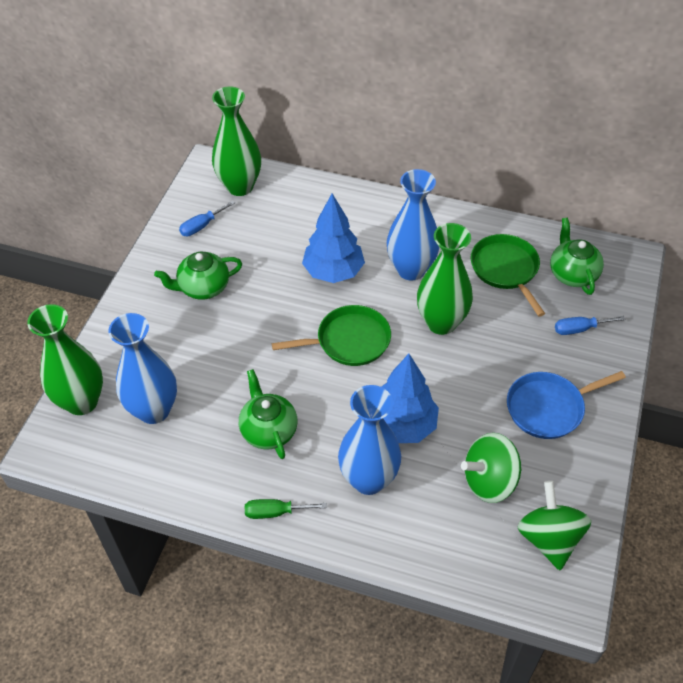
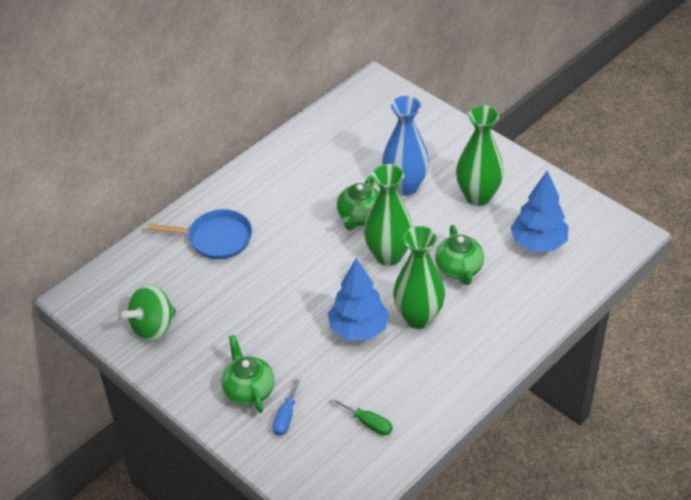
blue screwdriver: [179,201,235,236] [555,316,625,335] = 2 -> [273,377,301,436] = 1
blue vase: [108,313,177,424] [338,385,401,495] [387,169,440,281] = 3 -> [382,96,429,196] = 1
green pan: [272,305,391,366] [471,234,545,317] = 2 -> none = 0
green spinning top: [461,433,522,503] [517,481,591,570] = 2 -> [121,284,176,342] = 1

